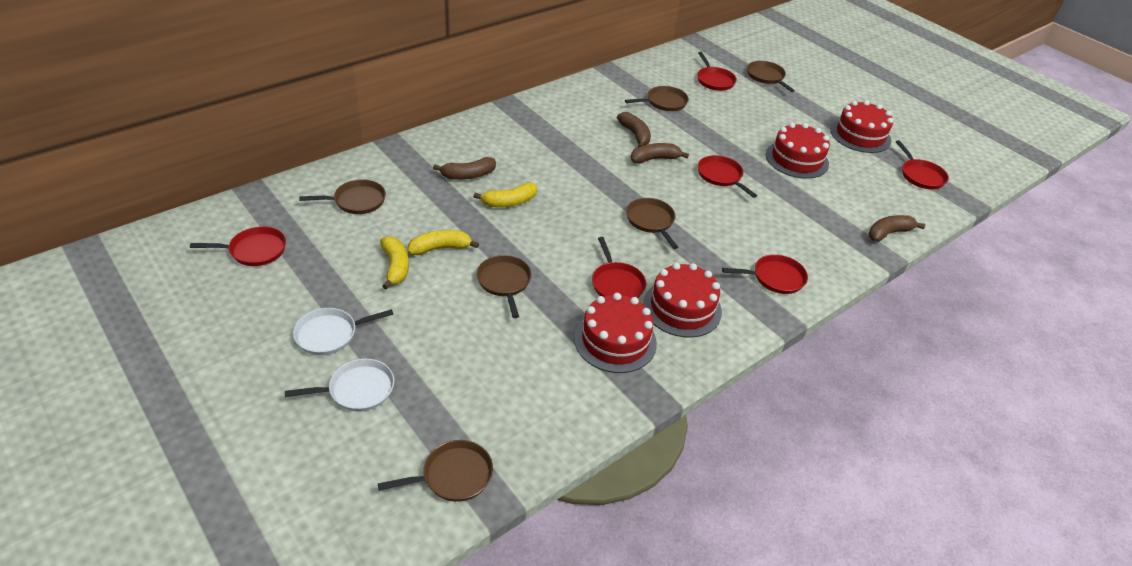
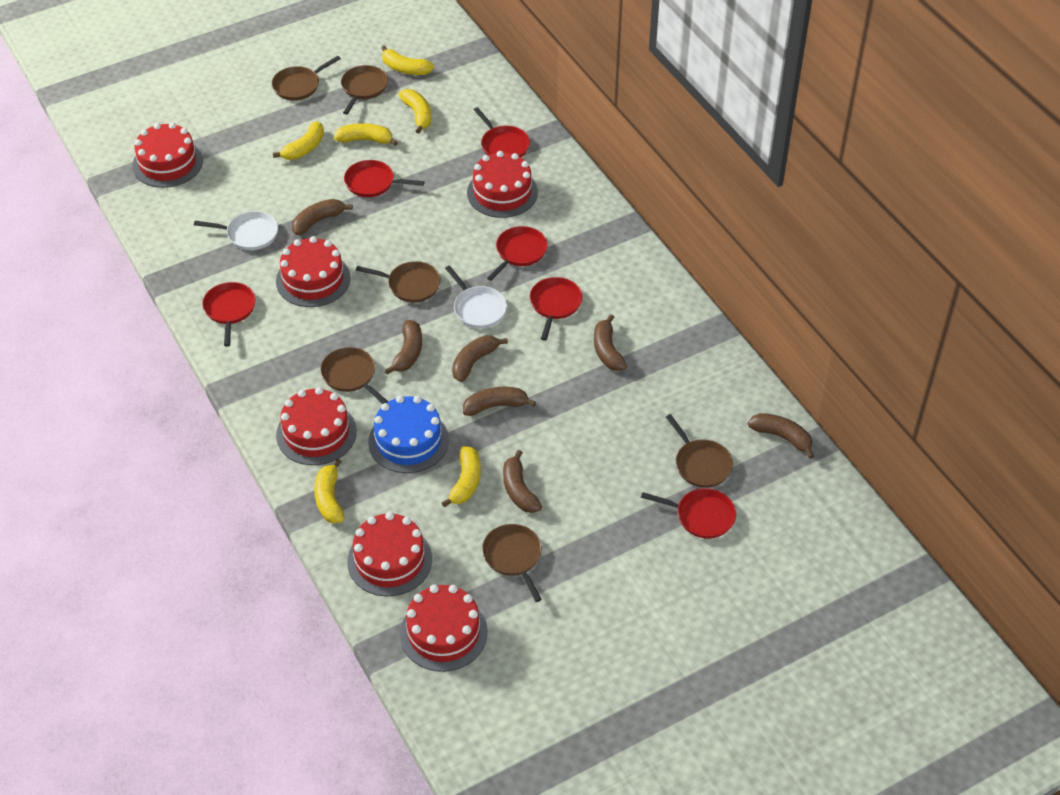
blue cake: none = 0 -> [368,396,449,473] = 1
brown banana: [433,157,496,180] [617,112,651,147] [630,143,689,164] [868,215,925,242] = 4 -> [292,199,353,235] [384,320,422,375] [452,335,508,382] [463,387,536,416] [503,450,542,513] [594,314,627,371] [748,413,814,459] = 7
red cake: [574,293,657,373] [643,263,722,338] [766,123,830,179] [830,100,893,153] = 4 -> [132,122,203,188] [276,236,351,307] [276,387,357,465] [347,512,432,596] [400,585,488,672] [467,151,538,218] = 6
yellow banana: [380,236,409,289] [408,230,479,255] [473,182,537,207] = 3 -> [273,121,324,160] [314,459,344,524] [334,123,398,146] [381,45,434,75] [398,89,431,133] [442,446,481,507] = 6

